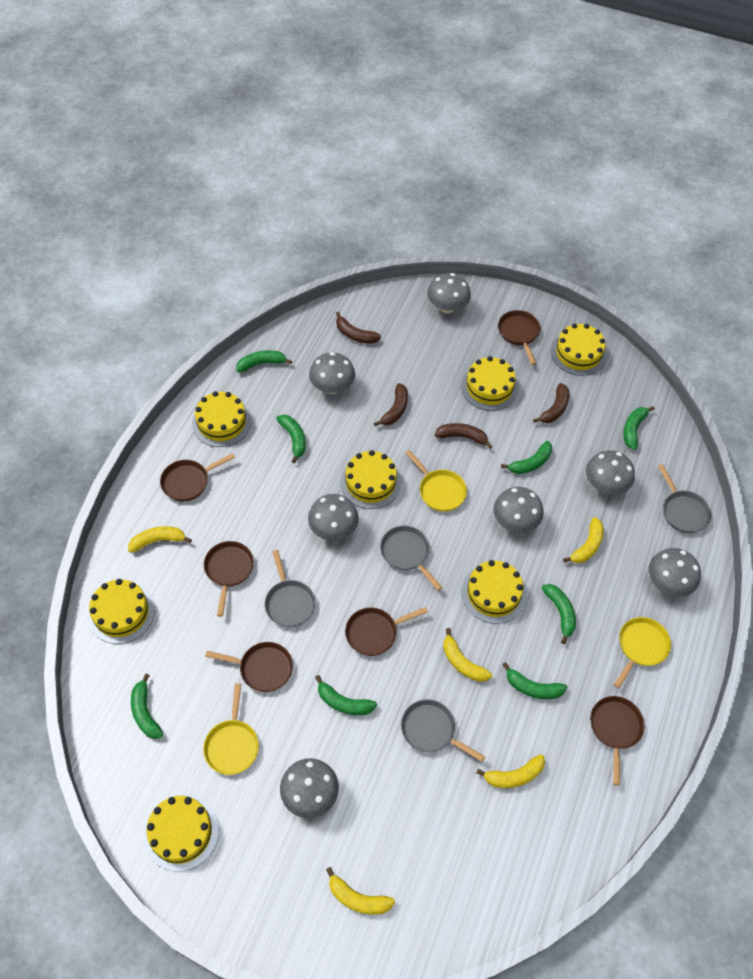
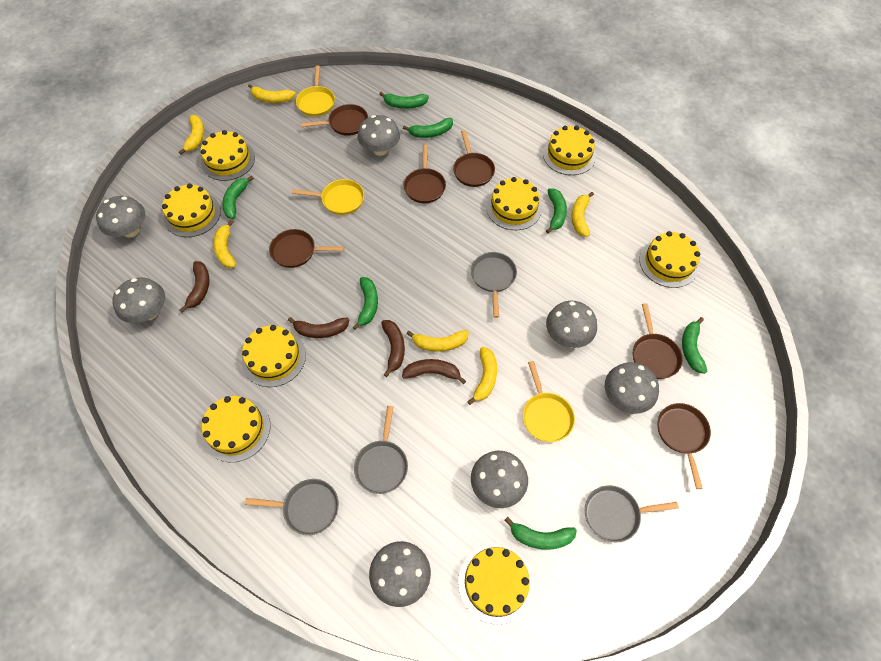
green banana: [131,673,163,739] [236,350,292,373] [276,414,306,463] [315,675,377,715] [501,441,552,474] [502,662,567,699] [542,584,576,644] [623,406,655,450] = 8 -> [222,176,254,219] [353,277,378,330] [379,92,429,109] [403,118,453,138] [505,517,577,550] [546,188,567,233] [682,317,707,374] = 7
yellow banana: [128,526,192,553] [326,867,395,915] [443,628,492,682] [476,754,545,788] [563,517,604,563] = 5 -> [179,115,204,155] [213,220,236,268] [248,84,295,103] [407,330,469,352] [467,347,497,405] [571,192,594,237] = 6
yellow cake: [88,579,155,644] [144,794,219,872] [192,391,251,447] [340,450,401,509] [461,356,518,411] [461,560,526,624] [551,324,607,376] = 7 -> [162,183,221,237] [201,130,255,181] [202,396,271,462] [242,325,306,387] [458,544,534,624] [486,177,542,230] [543,126,596,175] [639,231,700,288] = 8

